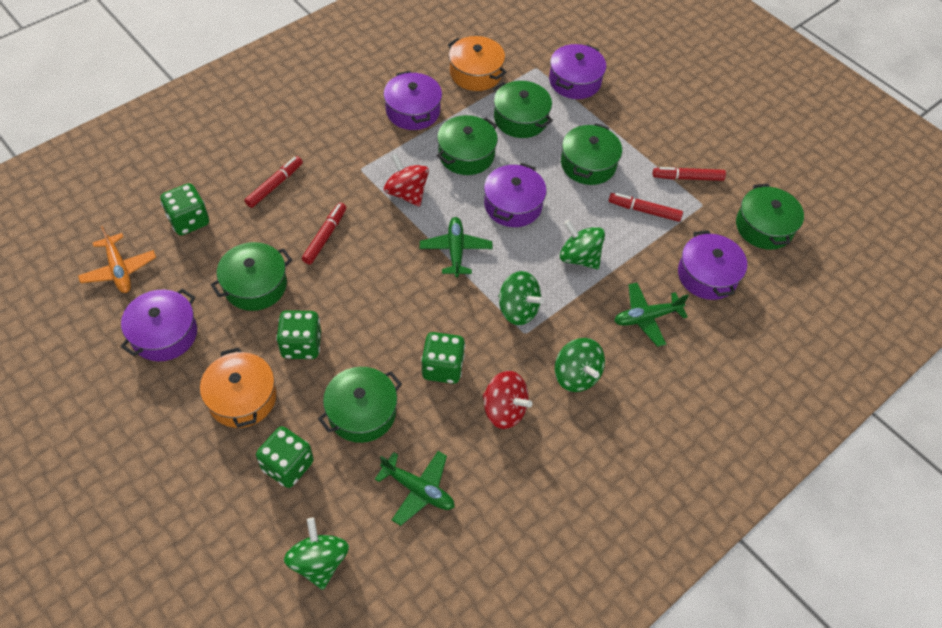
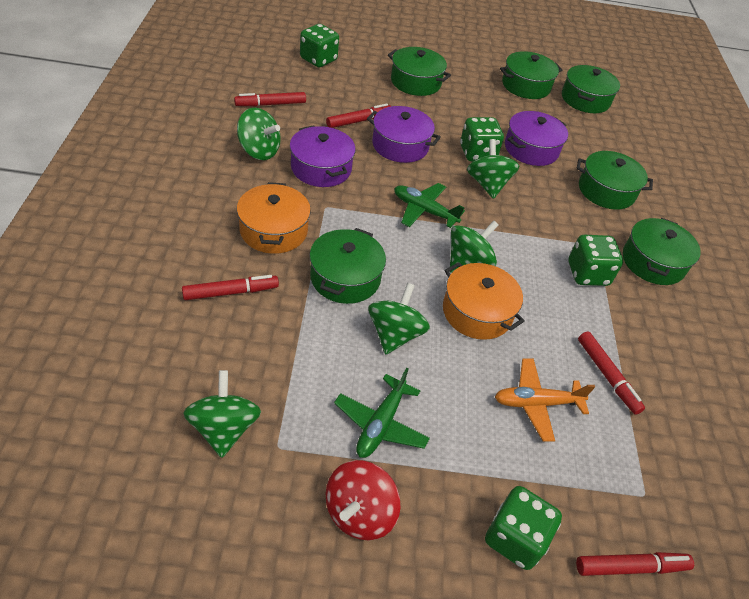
green plane: [375,451,455,526] [420,217,493,277] [614,283,689,347] = 3 -> [334,368,430,458] [394,183,465,228] = 2
green spinning top: [284,518,349,590] [498,271,544,325] [555,338,605,392] [560,220,605,269] = 4 -> [183,370,261,458] [237,108,281,160] [368,283,430,354] [450,221,498,273] [467,139,519,199] = 5
purple pot: [120,289,197,361] [384,71,442,130] [484,163,547,227] [549,44,606,99] [678,230,747,300] = 5 -> [290,125,356,187] [367,106,441,163] [505,111,568,166] = 3
red marker: [245,156,303,208] [302,203,346,264] [608,193,683,222] [653,167,726,181] = 4 -> [182,275,279,300] [234,92,306,106] [326,104,391,128] [576,552,694,576] [578,332,645,415] = 5
red spinning top: [384,154,429,207] [483,371,532,429] = 2 -> [325,460,401,540] = 1

